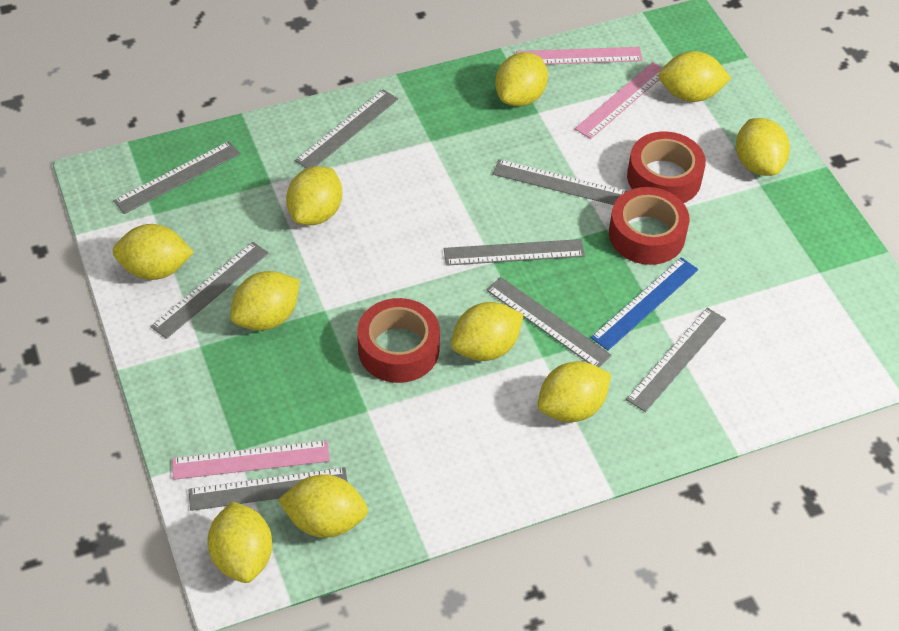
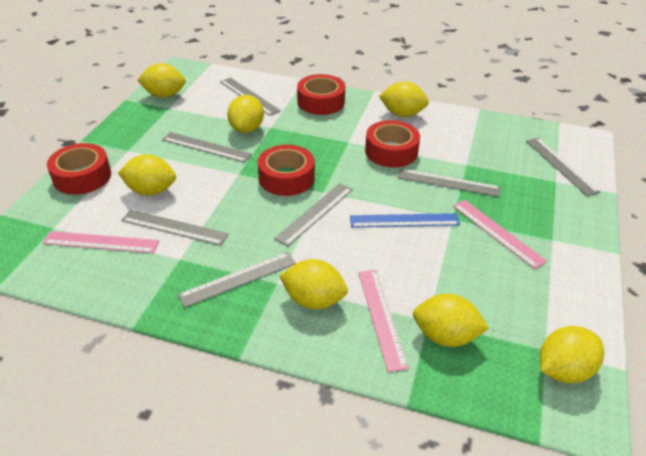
grey ruler: [113,141,240,214] [150,242,269,339] [188,467,348,511] [295,89,398,169] [444,239,585,266] [486,277,612,368] [493,159,627,205] [626,308,726,412] = 8 -> [121,210,229,245] [162,132,252,163] [178,252,296,308] [220,77,281,116] [274,183,353,247] [397,168,501,197] [526,138,600,196] = 7
red tape: [357,298,440,383] [609,187,689,265] [627,131,706,203] = 3 -> [47,143,111,195] [258,145,315,196] [297,74,345,115] [365,120,420,168] = 4
yellow lemon: [112,224,194,280] [207,501,272,583] [230,271,300,331] [278,474,368,538] [286,166,342,225] [451,302,524,361] [495,52,548,106] [537,361,611,422] [659,51,731,102] [736,118,790,176] = 10 -> [118,154,176,195] [137,63,186,98] [227,95,264,133] [279,259,348,309] [379,82,429,117] [413,294,489,347] [540,326,604,383] = 7

